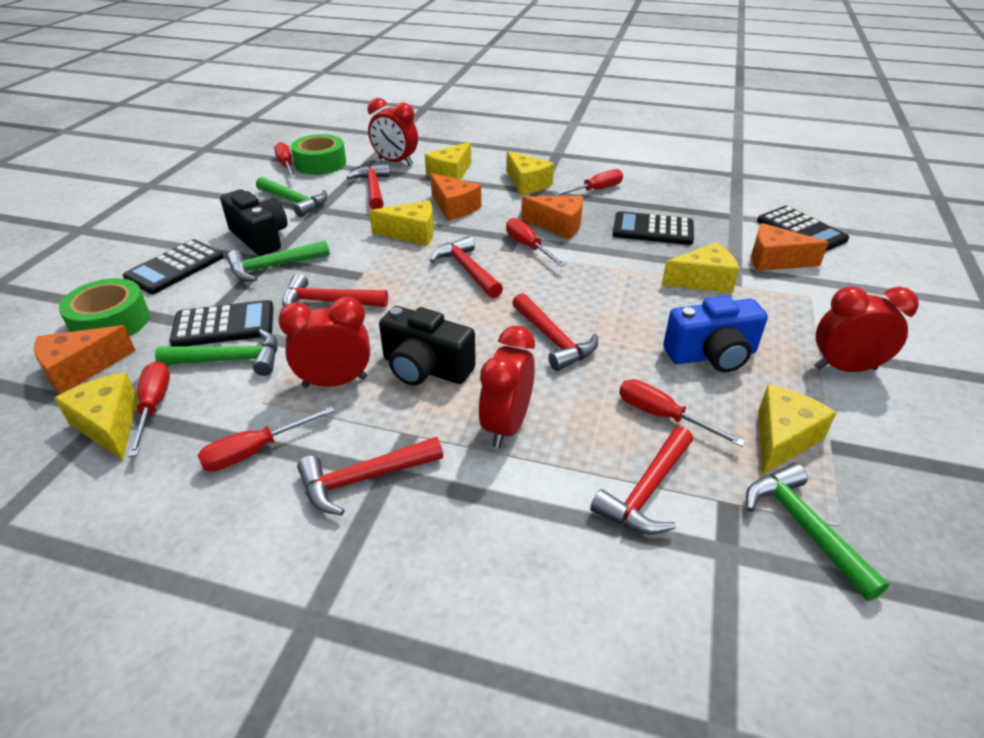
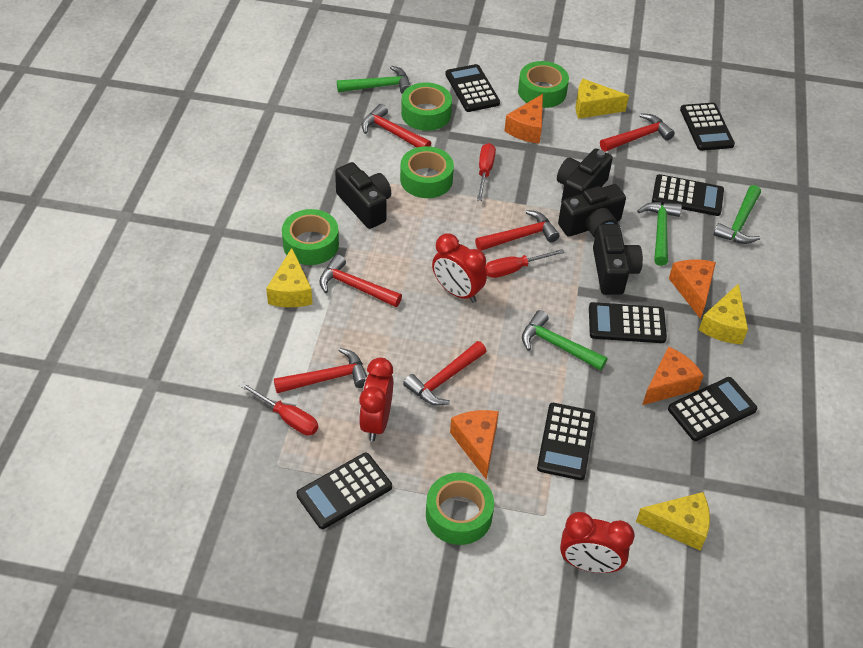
black calculator: [123,239,224,294] [169,300,274,347] [613,211,694,245] [757,206,849,251] = 4 -> [297,453,392,529] [445,64,500,112] [537,403,595,480] [589,302,667,343] [652,174,724,216] [668,377,757,441] [680,103,735,151] = 7
black camera: [220,190,287,256] [379,306,476,385] = 2 -> [335,162,391,229] [557,148,613,202] [558,184,626,238] [593,224,643,295] = 4
blue camera: [663,296,768,372] = 1 -> none = 0
green tape: [59,278,150,336] [291,134,346,175] = 2 -> [282,209,339,265] [400,146,454,198] [401,82,452,131] [426,472,494,545] [518,61,569,108] = 5
red clock: [278,297,370,388] [368,98,418,166] [478,326,535,448] [815,286,919,372] = 4 -> [359,357,393,441] [432,233,487,303] [560,512,635,573] = 3
red screwdriver: [128,361,170,457] [197,406,335,472] [274,142,296,178] [506,218,566,267] [553,169,623,196] [619,379,745,447] = 6 -> [240,382,318,435] [477,143,496,201] [485,249,565,278] = 3
yellow cheese: [54,373,138,460] [369,200,434,246] [425,142,471,180] [506,151,554,195] [661,242,739,293] [758,385,837,475] = 6 -> [266,248,312,307] [575,79,629,119] [636,492,710,550] [699,283,748,344] = 4

